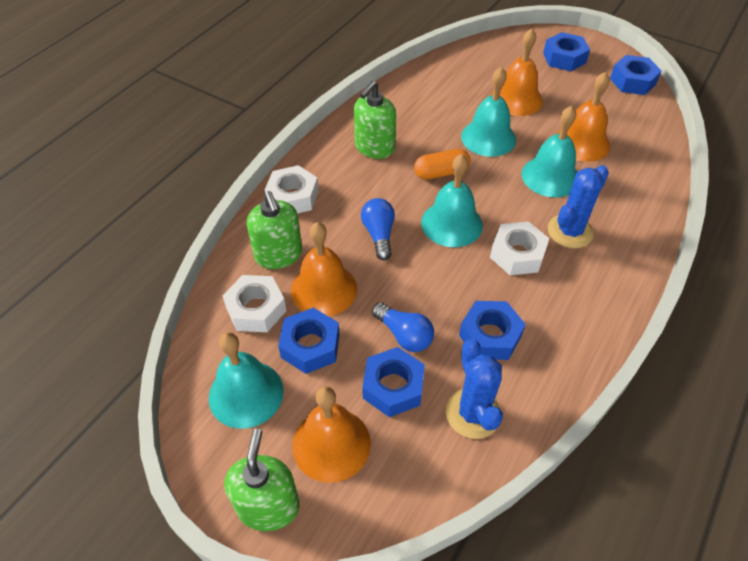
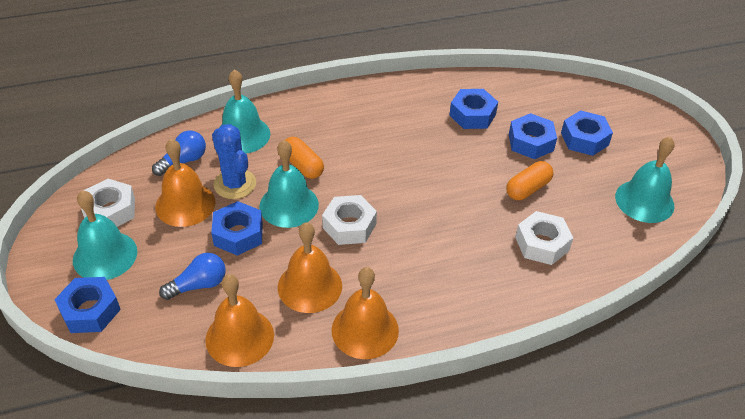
blue cactus: [446,339,503,439] [548,165,609,248] = 2 -> [212,124,256,199] = 1
green soap dispenser: [224,429,300,531] [247,191,302,269] [354,81,396,159] = 3 -> none = 0
orange capsule: [414,149,470,180] = 1 -> [285,137,324,179] [506,161,553,200] = 2

